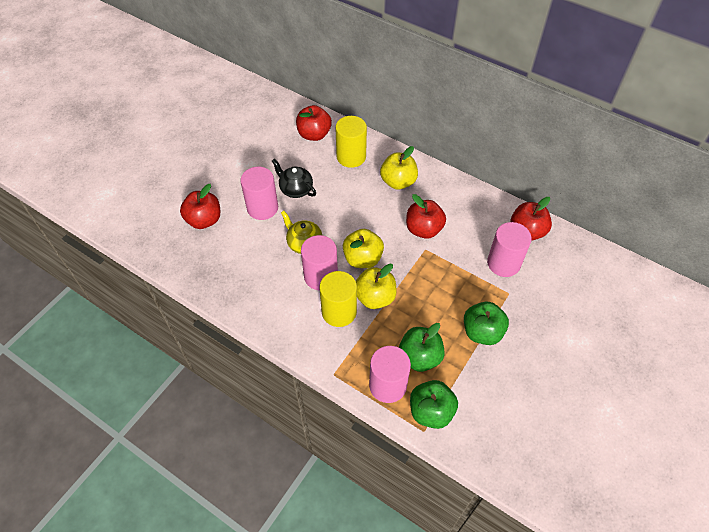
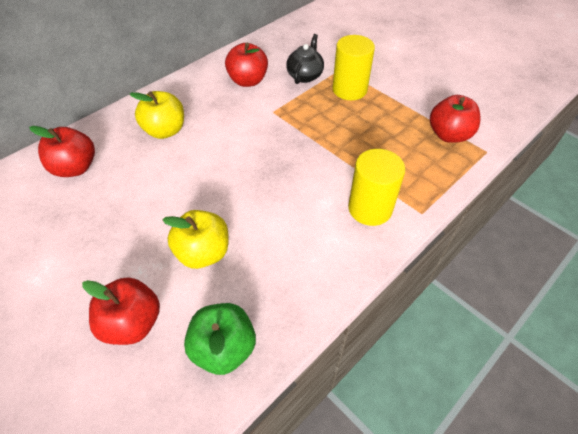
green apple: [399,323,445,372] [410,380,458,429] [464,302,509,345] = 3 -> [184,303,256,375] = 1
pink cylinder: [240,167,278,220] [301,235,338,290] [369,346,411,403] [487,222,532,277] = 4 -> none = 0
yellow apple: [343,229,384,268] [356,264,397,309] [380,146,418,190] = 3 -> [130,91,184,139] [163,210,229,269] = 2
yellow teapot: [281,211,322,254] = 1 -> none = 0

